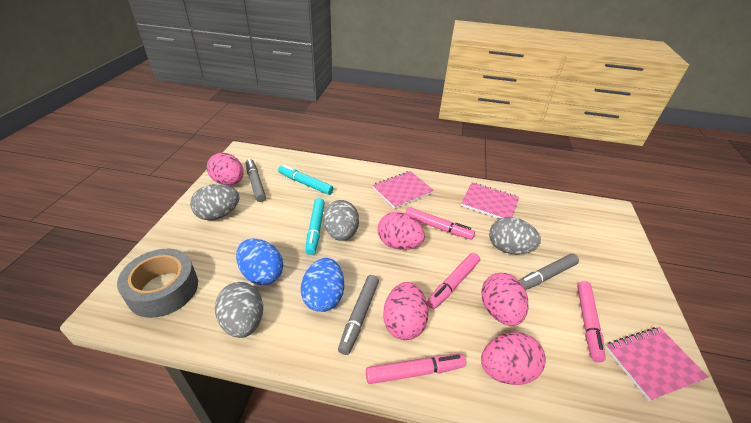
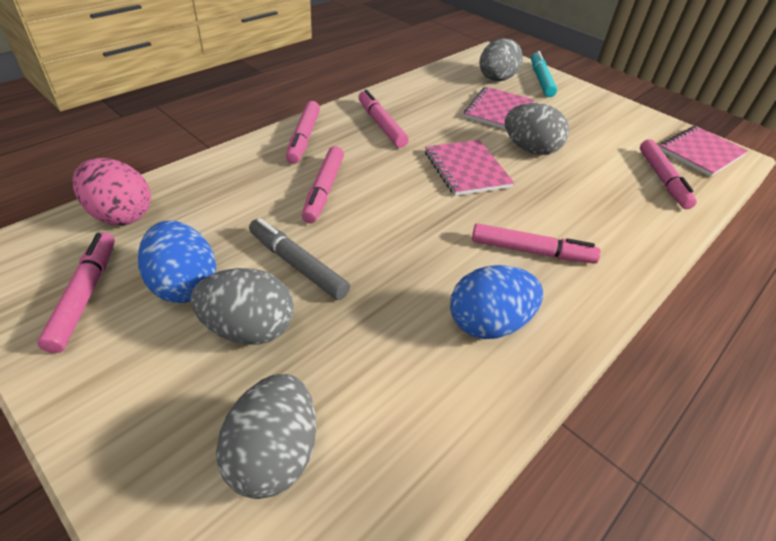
grey marker: [246,159,266,202] [338,275,379,355] [519,254,579,290] = 3 -> [249,218,350,300] = 1
grey tape: [117,249,198,318] = 1 -> none = 0
pink egg: [207,153,244,185] [378,212,425,250] [383,282,429,340] [481,273,528,326] [481,332,546,385] = 5 -> [73,158,151,225] = 1
pink marker: [366,354,466,384] [405,207,475,240] [427,253,480,309] [577,281,606,362] = 4 -> [37,232,115,353] [286,101,320,164] [302,146,344,223] [358,90,409,148] [472,223,601,264] [640,139,697,209] = 6
turquoise marker: [278,165,334,195] [305,198,325,255] = 2 -> [531,51,557,97] = 1

